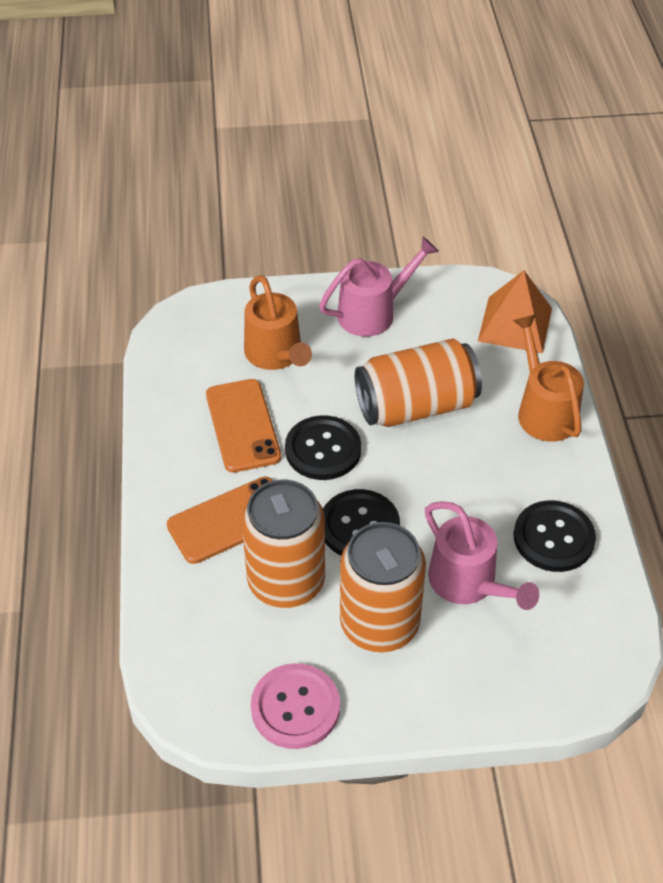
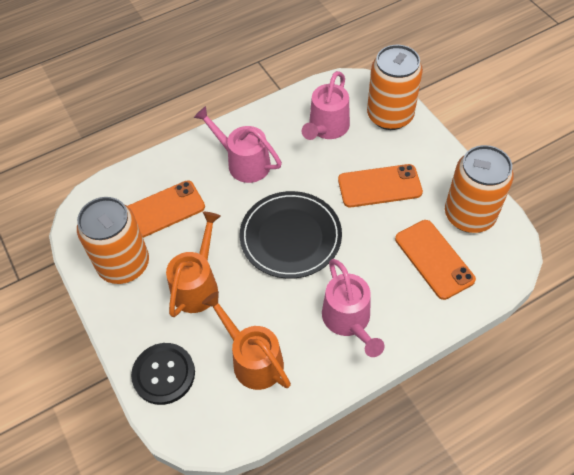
black button: [285,415,361,480] [323,489,400,555] [513,500,596,572] = 3 -> [131,343,195,405] = 1
black plate: none = 0 -> [239,191,342,279] = 1
orange phone: [167,477,273,564] [206,379,281,472] = 2 -> [128,181,205,238] [338,164,423,207] [395,220,476,300] = 3
orange pyramid: [478,270,552,353] = 1 -> none = 0
pink button: [251,663,340,749] = 1 -> none = 0
pink watering can: [319,237,439,337] [425,501,539,610] = 2 -> [194,106,282,183] [302,71,350,140] [322,259,385,357] = 3

